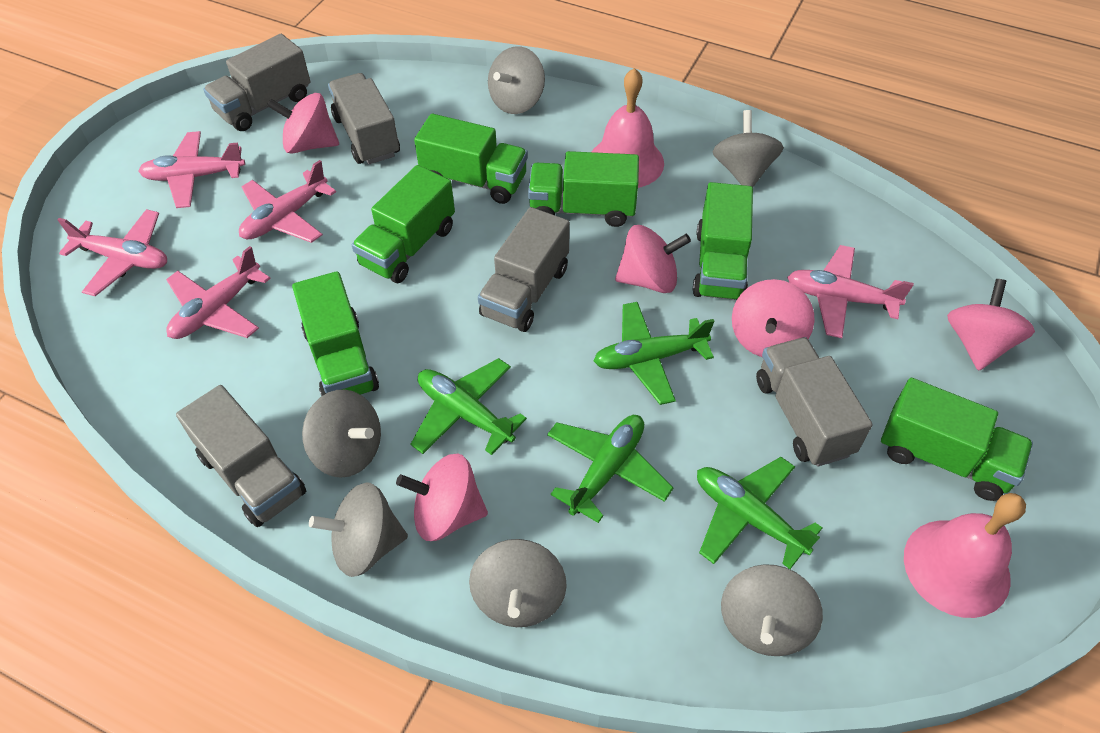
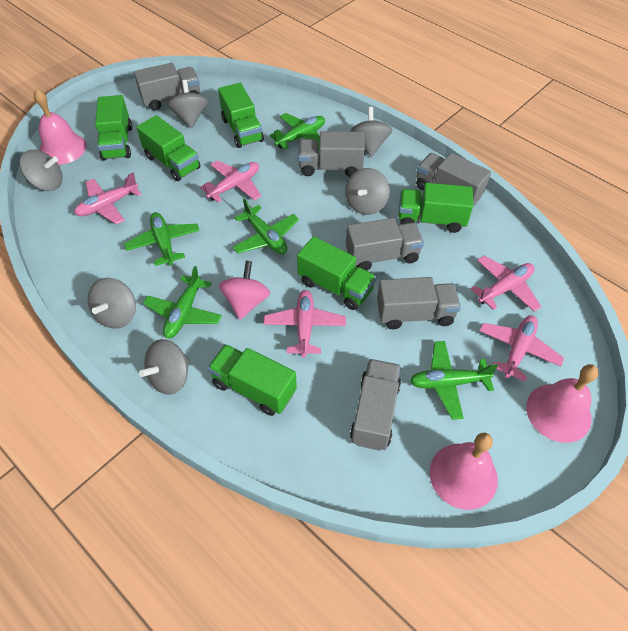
green plane: [411,358,527,455] [547,415,673,523] [594,302,714,405] [697,457,822,569] = 4 -> [124,212,200,266] [143,266,222,338] [233,198,299,254] [270,113,325,150] [410,341,498,420] = 5
grey truck: [176,385,306,527] [203,34,310,131] [328,73,400,164] [478,207,570,332] [756,337,873,467] = 5 -> [134,63,200,111] [298,131,365,177] [346,218,424,271] [350,359,401,451] [377,277,461,329] [416,153,491,207] = 6
pink bell: [592,68,664,188] [904,493,1026,618] = 2 -> [34,89,87,165] [430,433,498,510] [526,364,599,443] = 3
pink spinning top: [267,93,339,154] [396,453,488,541] [615,225,691,293] [732,279,815,357] [947,279,1035,371] = 5 -> [219,261,270,320] = 1

